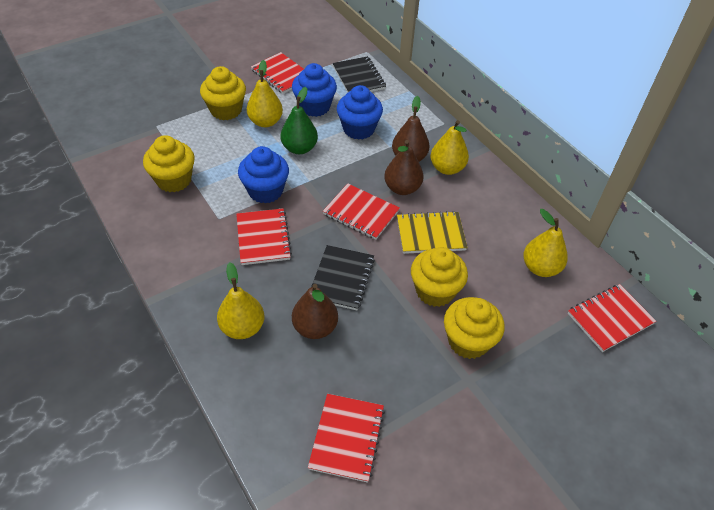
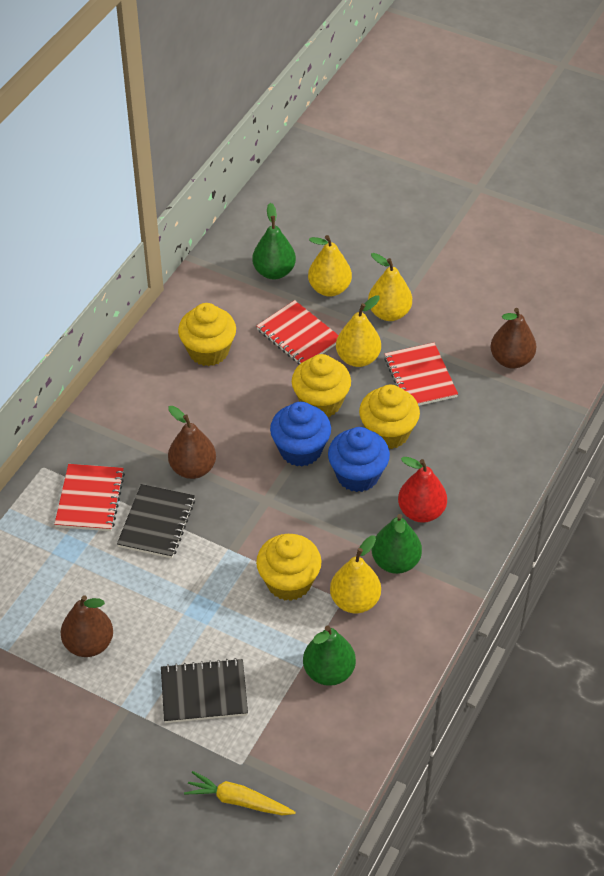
blue cupcake: [238,146,289,203] [292,63,337,117] [337,85,383,140] = 3 -> [270,402,331,466] [328,427,390,492] = 2
green pear: [281,87,318,154] = 1 -> [252,203,296,280] [303,626,356,686] [372,514,422,574] = 3
red notebook: [236,208,292,265] [251,52,304,94] [308,394,385,483] [323,183,400,240] [568,284,656,352] = 5 -> [54,464,125,531] [256,300,339,365] [384,343,458,406] = 3
red pear: none = 0 -> [398,457,447,523] = 1
yellow carrot: none = 0 -> [184,771,296,815] = 1
yellow notebook: [397,211,468,254] = 1 -> none = 0

